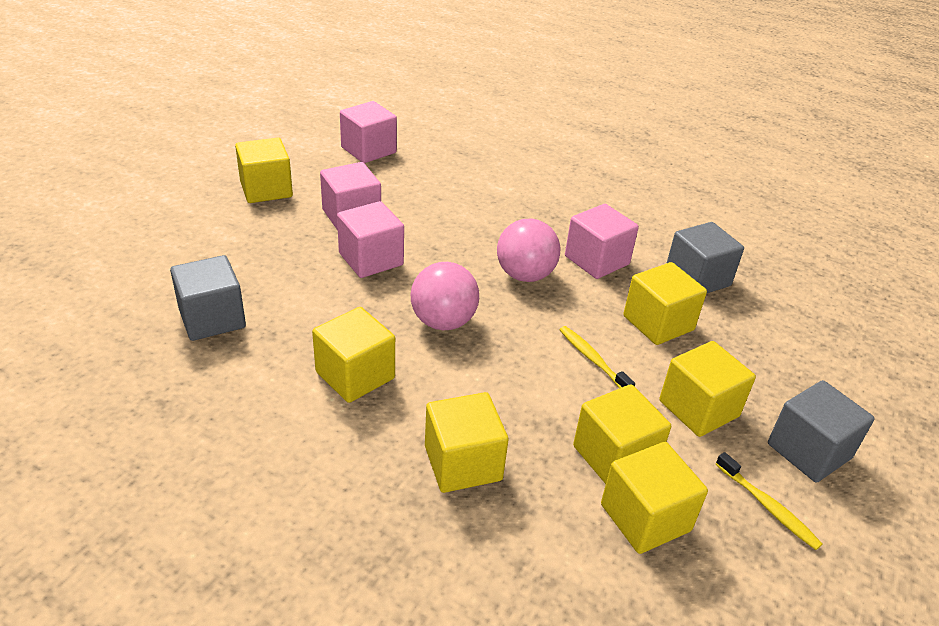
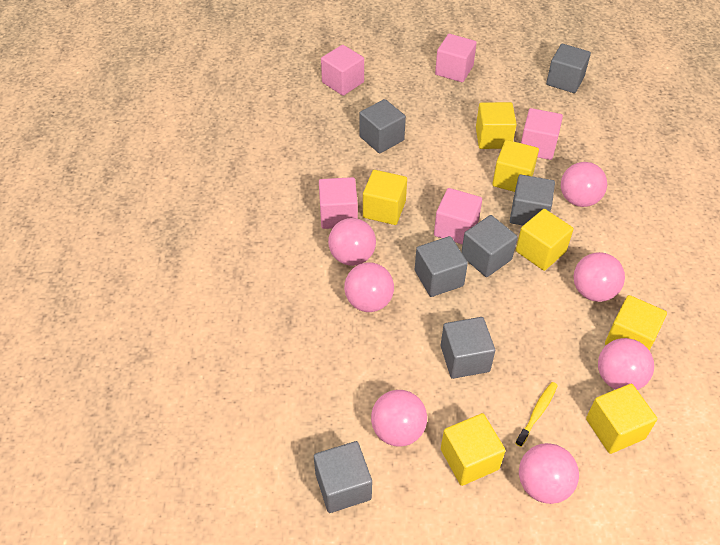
grey cube: [170,255,246,341] [667,222,744,293] [768,380,875,483] = 3 -> [314,441,372,513] [359,99,406,154] [415,236,468,297] [441,317,495,379] [462,215,517,277] [510,175,555,226] [546,44,591,93] = 7
pink ball: [411,262,479,330] [497,219,560,282] = 2 -> [328,218,376,266] [344,263,394,312] [371,390,427,447] [519,443,579,504] [561,162,607,207] [574,252,625,302] [598,338,654,390] = 7
pink cube: [320,162,381,231] [337,201,404,278] [340,101,397,163] [565,204,639,279] = 4 -> [319,177,358,229] [321,45,364,96] [434,188,482,245] [435,34,477,82] [521,108,563,160] = 5
yellow toothbrush: [559,326,635,388] [716,452,823,550] = 2 -> [515,382,558,447] = 1

